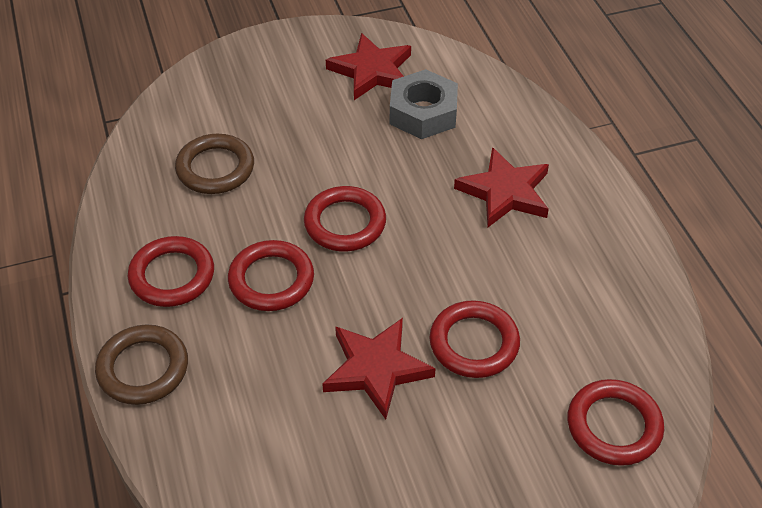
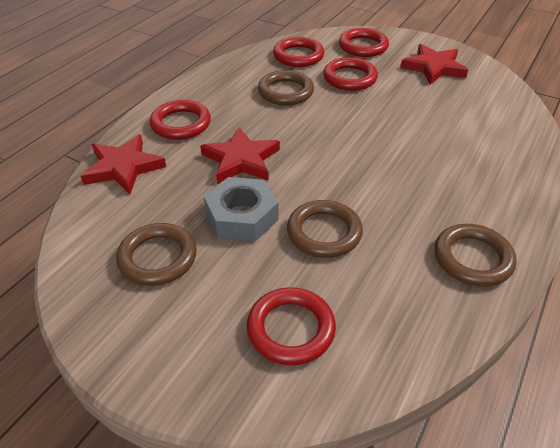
brown ring: [95,324,188,405] [175,134,254,194] = 2 -> [116,223,197,286] [258,70,314,106] [287,200,363,258] [434,224,517,287] = 4

